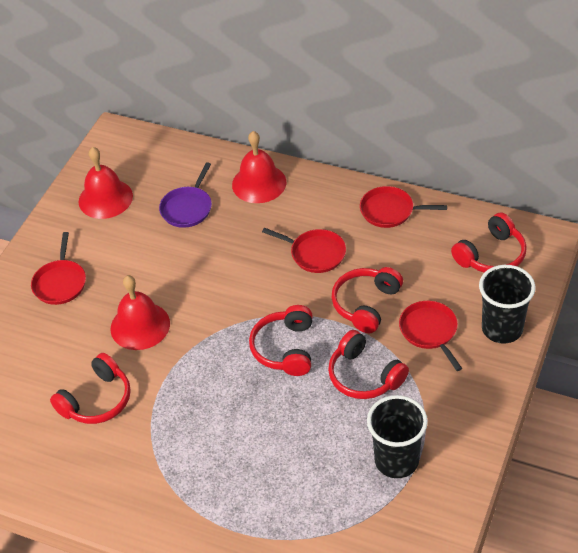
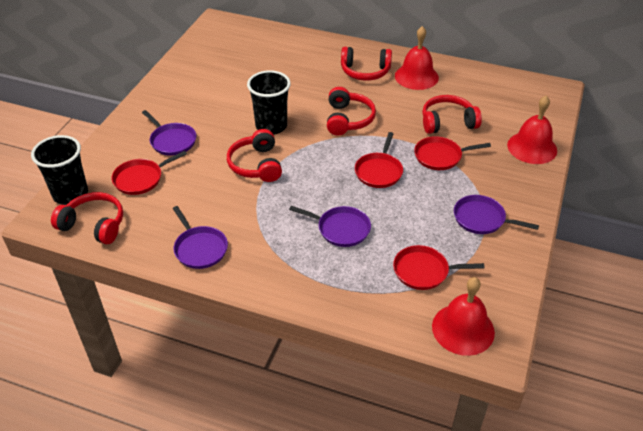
purple pan: [159,162,212,228] = 1 -> [142,110,196,156] [173,206,228,269] [289,206,371,247] [454,195,539,234] = 4

